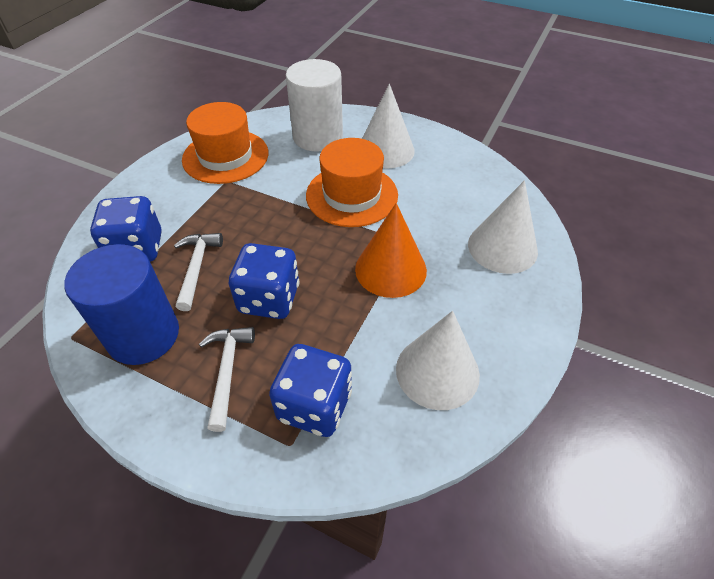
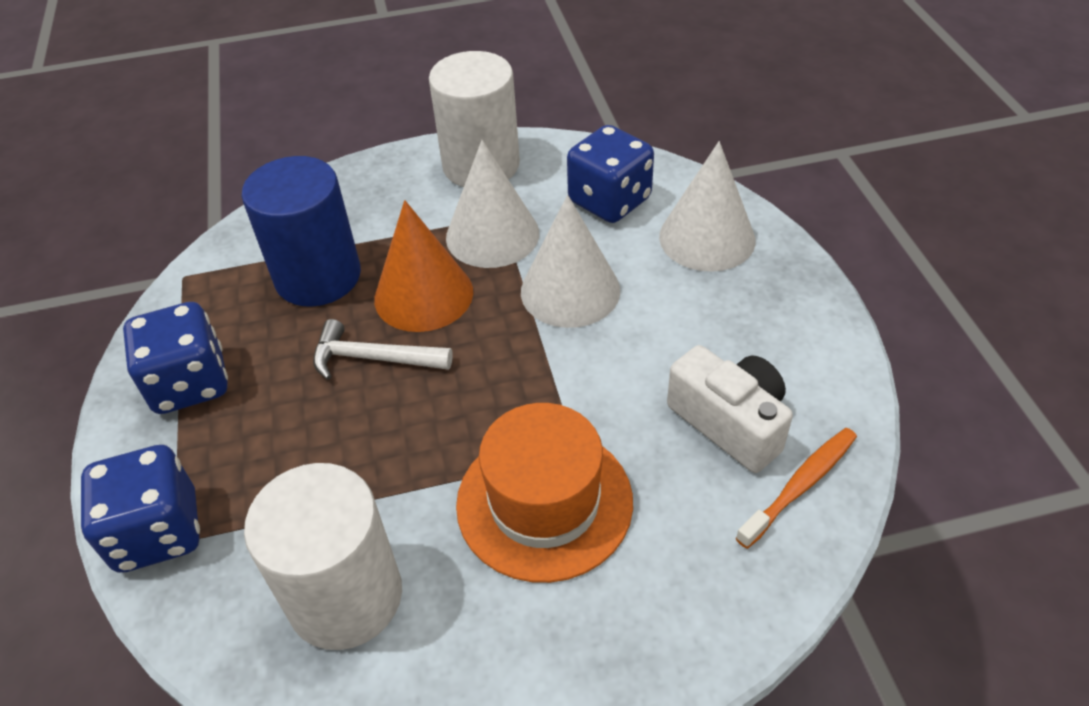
orange hat: [182,102,268,184] [306,138,398,227] = 2 -> [456,403,633,583] = 1
orange toothbrush: none = 0 -> [736,428,857,549] = 1
white camera: none = 0 -> [667,345,793,473] = 1
white cylinder: [286,59,343,152] = 1 -> [244,463,402,650] [429,51,520,187] = 2
white hammer: [174,233,223,311] [199,327,255,432] = 2 -> [313,319,453,380] = 1

